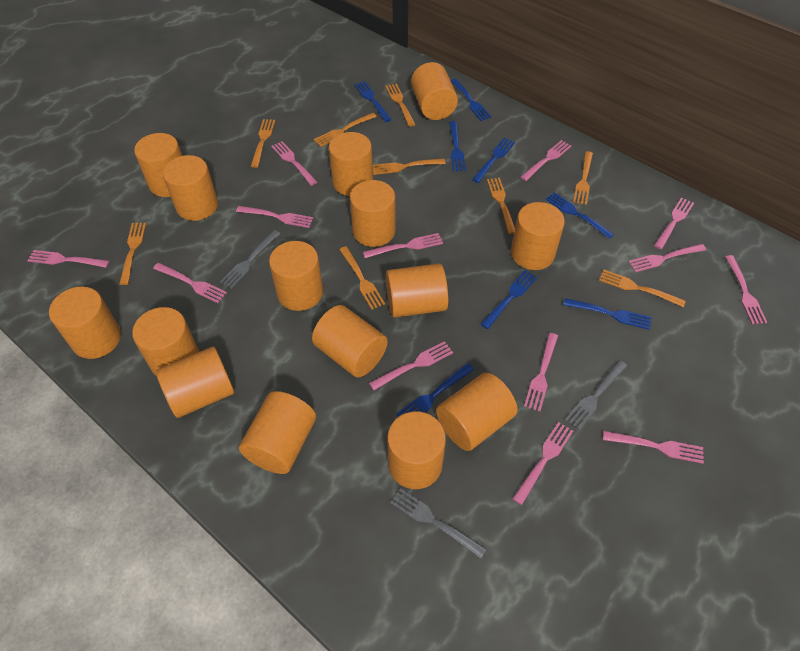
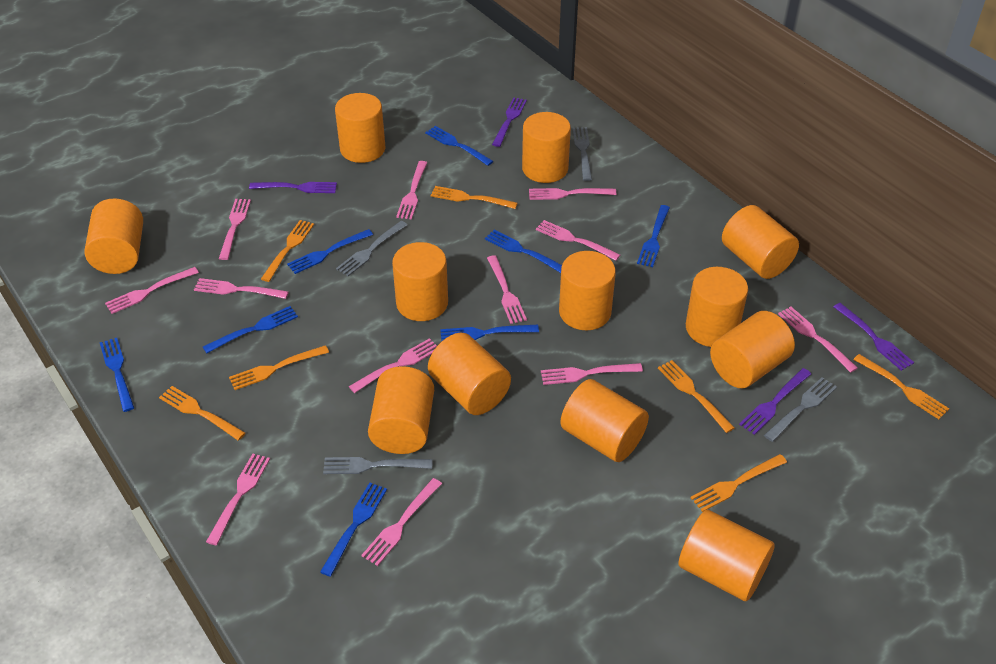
grey fork: [220,230,280,289] [390,488,487,559] [565,360,627,430] = 3 -> [323,457,433,474] [336,221,407,276] [573,127,592,181] [764,377,837,442] = 4
orange cylinder: [49,287,121,359] [132,307,199,375] [134,133,182,197] [156,347,234,418] [163,155,218,221] [239,391,316,474] [269,241,323,311] [312,305,388,377] [329,132,373,196] [350,180,396,247] [386,263,449,318] [387,412,446,489] [411,62,458,120] [436,373,517,451] [511,202,565,270] = 15 -> [84,198,143,274] [335,93,386,163] [368,366,434,454] [392,242,448,321] [428,333,511,415] [522,112,571,183] [559,251,616,330] [560,379,649,462] [679,510,775,601] [686,267,748,347] [710,311,795,388] [722,205,799,279] = 12
orange fork: [119,223,146,285] [251,119,275,168] [314,113,377,147] [339,246,385,310] [373,159,445,175] [385,83,416,127] [487,178,515,234] [573,151,593,205] [599,269,686,307] = 9 -> [159,386,246,441] [229,345,329,390] [261,220,314,282] [431,186,518,209] [658,360,735,433] [691,454,787,512] [853,354,949,419] = 7
pink fork: [27,250,110,268] [153,263,227,303] [236,206,313,228] [271,141,318,186] [363,233,443,258] [369,341,453,390] [512,422,573,505] [520,140,572,181] [524,333,558,412] [603,431,704,464] [628,244,706,272] [654,197,694,249] [725,255,767,324] = 13 -> [105,267,199,314] [194,278,289,299] [206,454,270,545] [219,199,251,260] [349,338,437,393] [361,478,442,566] [396,161,427,220] [487,255,527,324] [529,188,616,200] [536,220,620,261] [541,363,643,385] [778,307,858,373] = 12
purple fork: none = 0 -> [249,182,337,193] [492,97,527,147] [739,368,811,435] [834,303,914,371] = 4

